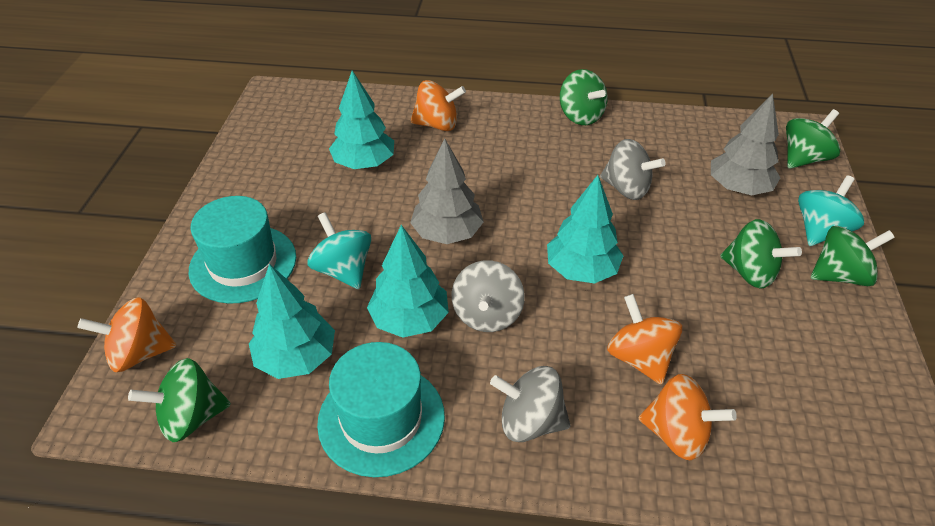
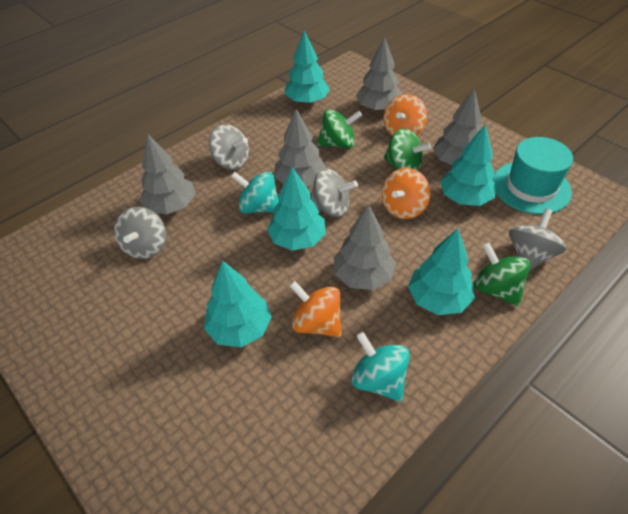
green spinning top: [128,358,231,442] [560,69,608,125] [720,219,802,289] [786,109,841,169] [811,226,895,286] = 5 -> [317,109,362,149] [384,129,431,171] [474,242,531,307] = 3
grey spinning top: [452,260,525,332] [490,366,571,442] [600,139,666,200] = 3 -> [114,207,166,259] [209,124,249,170] [310,169,358,217] [509,209,566,271] = 4
grey tree: [410,139,484,244] [711,94,780,195] = 2 -> [140,133,196,214] [274,109,327,187] [334,205,396,290] [356,36,402,111] [433,88,482,165] = 5
orange spinning top: [77,297,177,372] [411,80,466,131] [607,294,682,385] [638,374,737,460] = 4 -> [289,281,342,337] [382,168,430,219] [383,94,427,136] = 3
turquoise hat: [189,196,296,304] [317,342,445,477] = 2 -> [493,137,573,214] = 1
turquoise tree: [249,264,335,379] [329,70,394,169] [367,225,449,338] [547,175,623,284] = 4 -> [204,261,272,347] [267,167,326,251] [285,30,330,104] [408,228,475,315] [440,124,497,206] = 5

